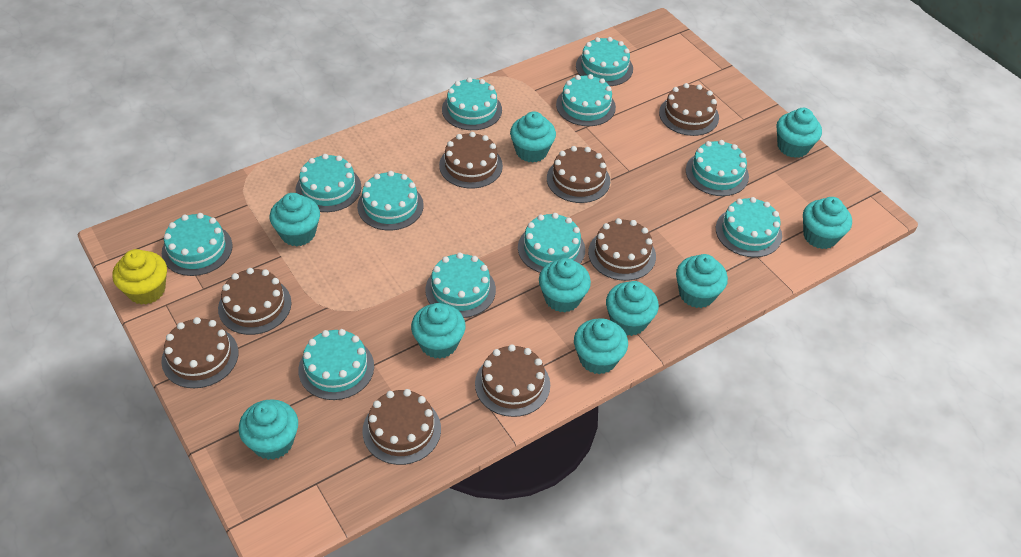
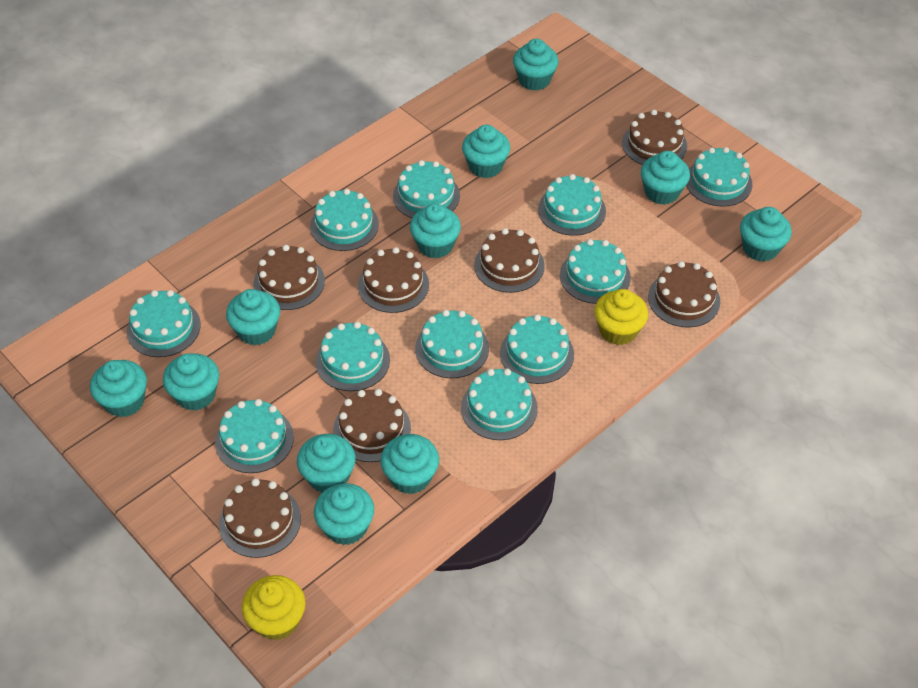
brown cake: [161,317,238,388] [218,268,291,335] [362,389,441,465] [439,132,503,189] [475,344,550,417] [547,146,610,203] [588,218,656,281] [659,83,719,136] = 8 -> [219,478,301,558] [253,245,325,310] [333,389,411,462] [358,247,429,313] [474,228,545,293] [622,110,687,165] [648,261,720,327] = 7
turquoise cupcake: [239,399,298,460] [270,193,320,246] [411,303,466,359] [510,111,556,163] [539,258,591,312] [574,319,628,374] [606,281,659,336] [676,254,728,308] [776,108,822,158] [803,197,852,249] = 10 -> [90,360,147,417] [163,353,219,411] [226,289,280,345] [297,434,356,493] [314,483,374,545] [380,434,439,494] [410,203,461,259] [462,125,510,178] [513,39,558,91] [641,151,690,205] [740,207,792,262] = 11
yellow cupcake: [113,249,167,305] = 1 -> [242,575,306,640] [594,289,648,345] = 2

